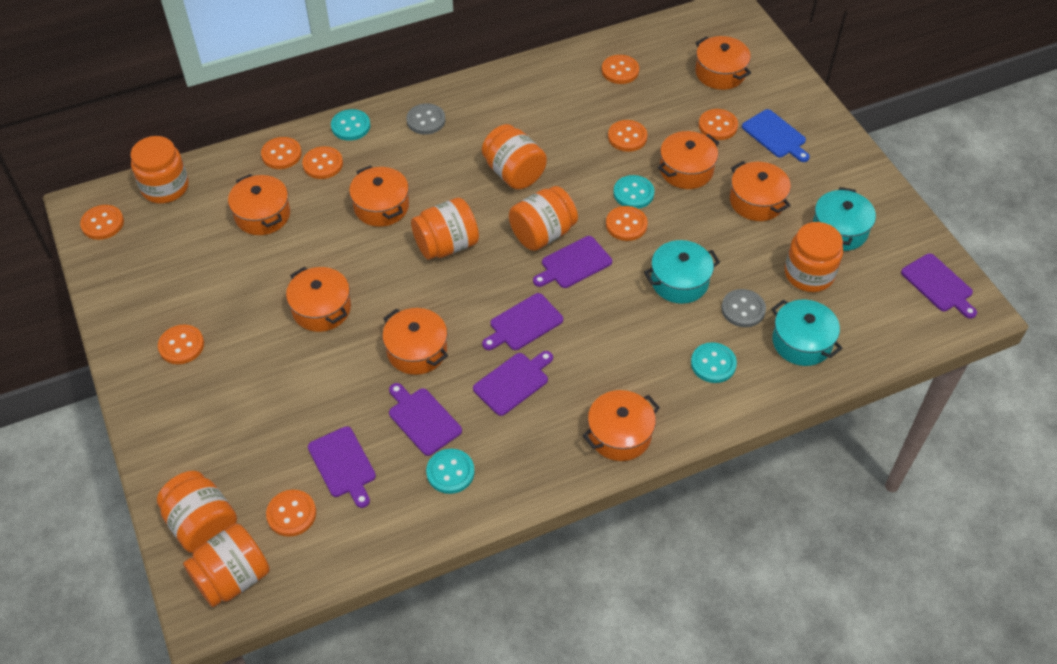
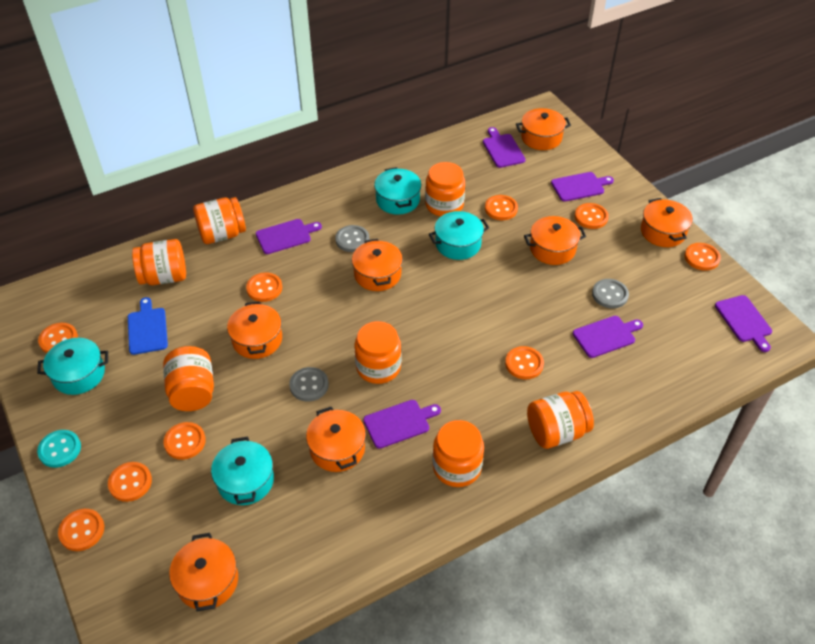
grey button: [406,103,445,135] [721,289,766,327] = 2 -> [289,367,329,402] [335,225,369,252] [592,279,629,308] = 3
orange pot: [228,174,290,235] [286,267,351,332] [349,165,409,227] [382,308,448,375] [582,390,660,461] [658,131,719,189] [695,36,751,90] [730,161,791,221] = 8 -> [169,533,238,612] [227,301,282,359] [306,407,366,472] [352,239,403,291] [516,108,571,150] [524,216,586,265] [641,198,693,247] = 7
turquoise button: [331,109,370,141] [426,449,475,494] [613,175,655,209] [691,342,737,383] = 4 -> [37,430,81,468] = 1
turquoise pot: [644,240,720,304] [771,299,843,366] [813,187,876,251] = 3 -> [37,338,108,395] [211,436,274,505] [374,167,421,214] [429,211,489,260] = 4

